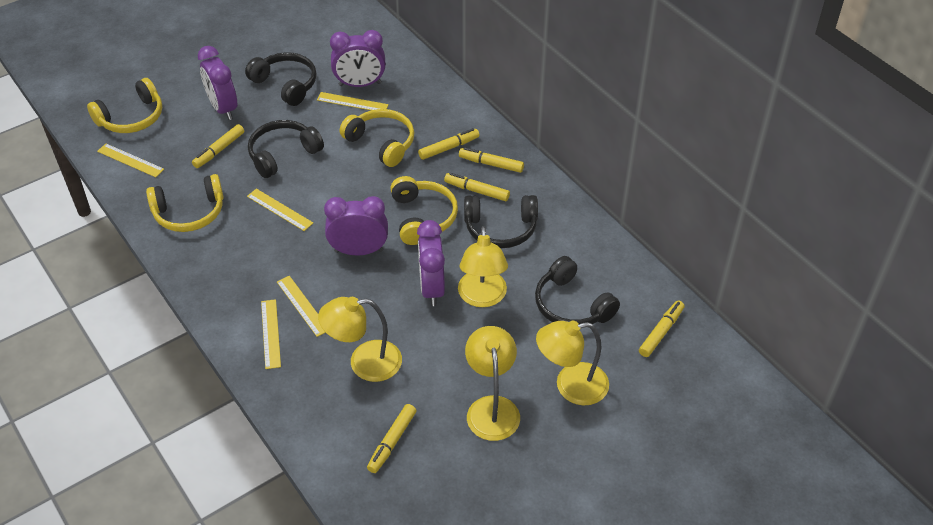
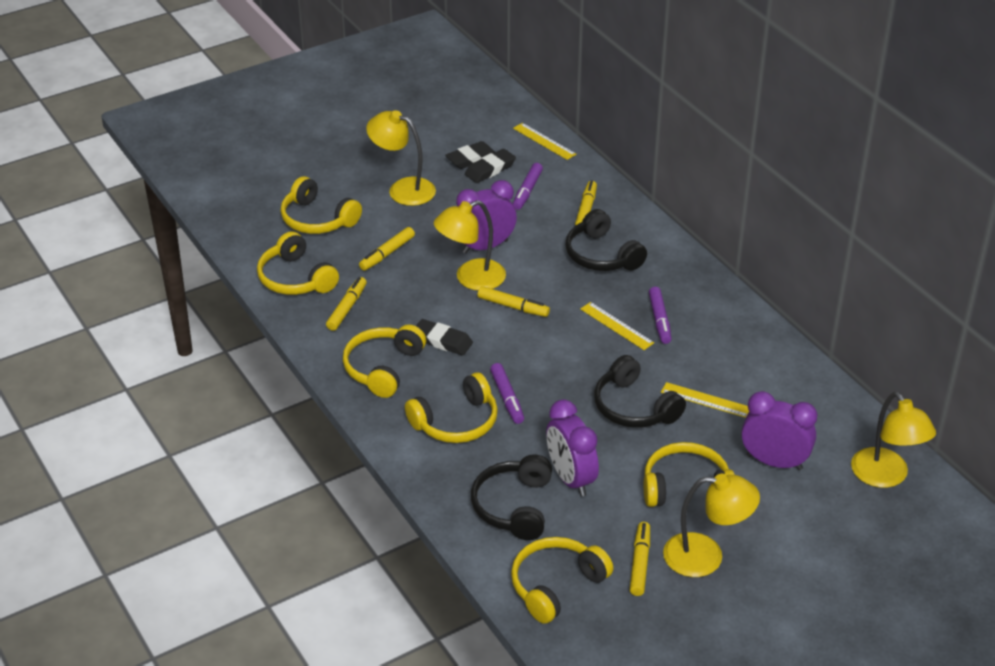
black eraser: none = 0 -> [416,319,473,356] [445,141,495,169] [465,149,516,183] = 3
black headphones: [245,52,317,106] [248,120,324,178] [464,195,538,248] [535,256,620,324] = 4 -> [471,454,552,540] [565,209,647,271] [594,355,686,428] = 3
purple clock: [198,46,237,120] [324,196,388,256] [330,30,385,87] [417,220,445,306] = 4 -> [456,180,517,253] [546,399,599,497] [741,391,817,470] = 3
purple marker: none = 0 -> [490,363,524,424] [513,163,543,210] [649,287,671,344] = 3
yellow headphones: [87,78,162,133] [146,174,224,232] [340,109,414,167] [390,176,458,245] = 4 -> [257,231,339,295] [280,176,362,234] [343,325,426,398] [405,372,498,443] [511,537,613,624] [644,442,735,507] = 6
yellow marker: [192,124,244,168] [367,404,416,473] [418,128,479,160] [444,173,510,201] [459,147,524,173] [639,301,684,357] = 6 -> [326,277,367,331] [359,227,415,271] [478,286,550,317] [575,180,597,226] [630,522,650,596] = 5
yellow ruler: [97,144,164,177] [247,189,313,231] [261,299,281,369] [277,276,326,337] [317,92,389,110] = 5 -> [513,123,576,160] [580,302,654,350] [661,382,749,418] = 3

